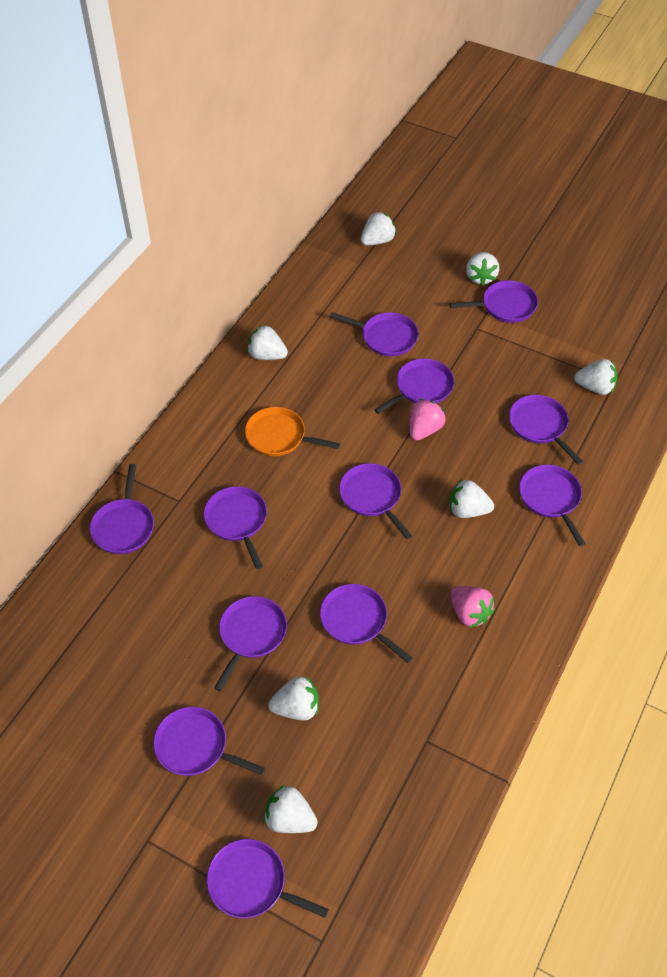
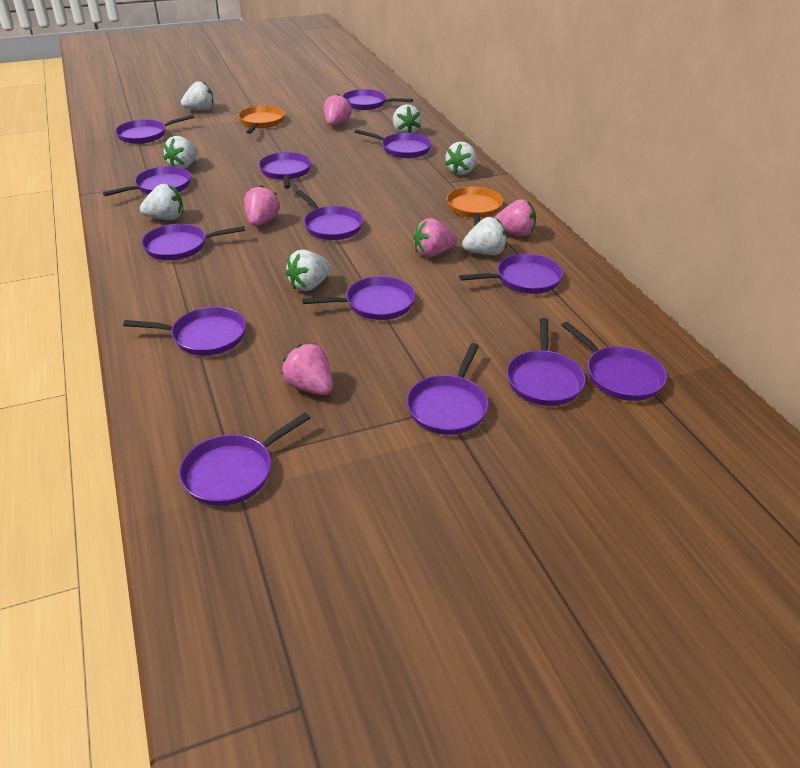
orange pan: [245,407,340,456] = 1 -> [238,106,285,134] [447,187,503,226] = 2
pink strawberry: [409,399,446,441] [450,586,495,628] = 2 -> [244,185,280,226] [281,344,333,395] [324,94,352,126] [413,218,457,257] [494,199,536,237] = 5
purple pan: [90,464,154,554] [153,707,265,776] [204,486,267,569] [207,839,329,918] [214,596,287,691] [320,584,412,663] [330,312,419,356] [339,463,412,540] [374,358,454,414] [450,280,538,323] [509,395,583,465] [519,465,586,546] = 12 -> [103,166,191,196] [115,115,194,144] [123,307,246,356] [141,224,245,260] [179,413,310,506] [259,152,311,189] [296,190,363,240] [302,276,415,320] [342,89,413,110] [354,129,432,158] [406,343,489,435] [459,254,563,294] [506,318,586,406] [561,322,667,401] = 14

